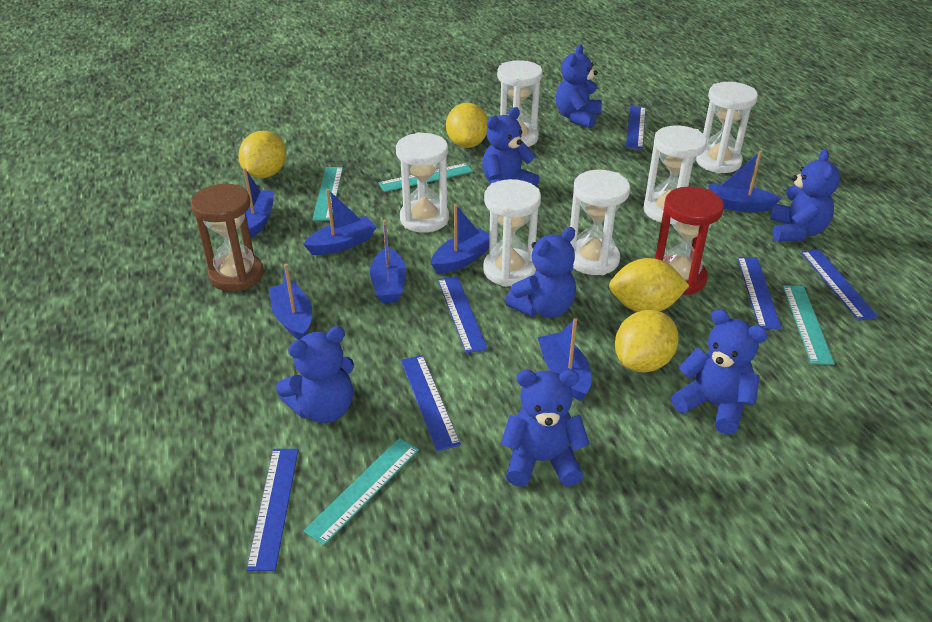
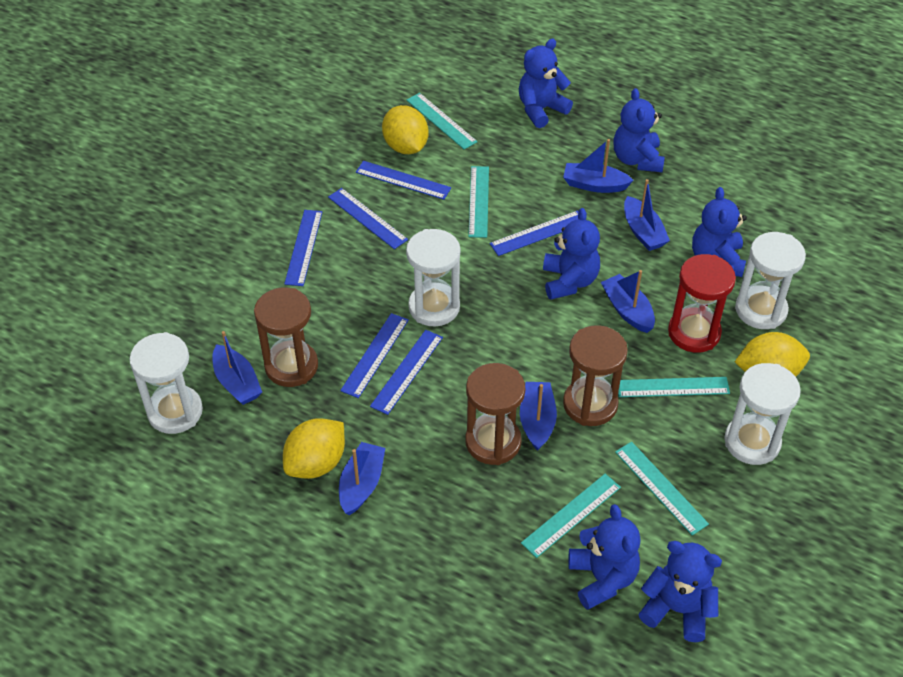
blue boat: [243,168,274,238] [269,264,312,340] [303,189,376,255] [370,220,406,303] [431,204,490,274] [538,318,591,401] [709,150,781,212] = 7 -> [212,331,262,405] [339,442,385,515] [520,382,557,451] [563,139,634,193] [601,270,655,333] [624,179,670,251] = 6
blue teddy bear: [276,326,354,423] [482,107,539,187] [501,370,590,487] [505,227,576,318] [556,44,602,129] [671,309,768,435] [770,149,840,242] = 7 -> [519,39,573,128] [543,208,600,300] [568,504,641,610] [613,88,665,172] [639,541,722,642] [692,187,747,277] = 6
brown hourglass: [191,184,264,291] = 1 -> [254,288,318,387] [465,363,525,465] [563,325,628,426] = 3
turquoise ruler: [303,438,419,545] [312,167,343,221] [379,163,473,192] [783,285,835,365] = 4 -> [407,93,478,149] [468,166,489,238] [521,474,621,558] [615,442,709,536] [618,377,730,397] = 5
white hourglass: [396,132,449,233] [483,179,541,287] [497,60,543,147] [570,170,630,275] [643,126,707,224] [696,82,758,174] = 6 -> [130,332,203,434] [406,229,460,327] [724,363,801,465] [735,232,806,329] = 4
yellow lemon: [239,131,286,178] [446,103,488,148] [609,258,689,312] [615,310,679,373] = 4 -> [283,418,345,479] [382,105,429,154] [735,332,810,377] = 3

